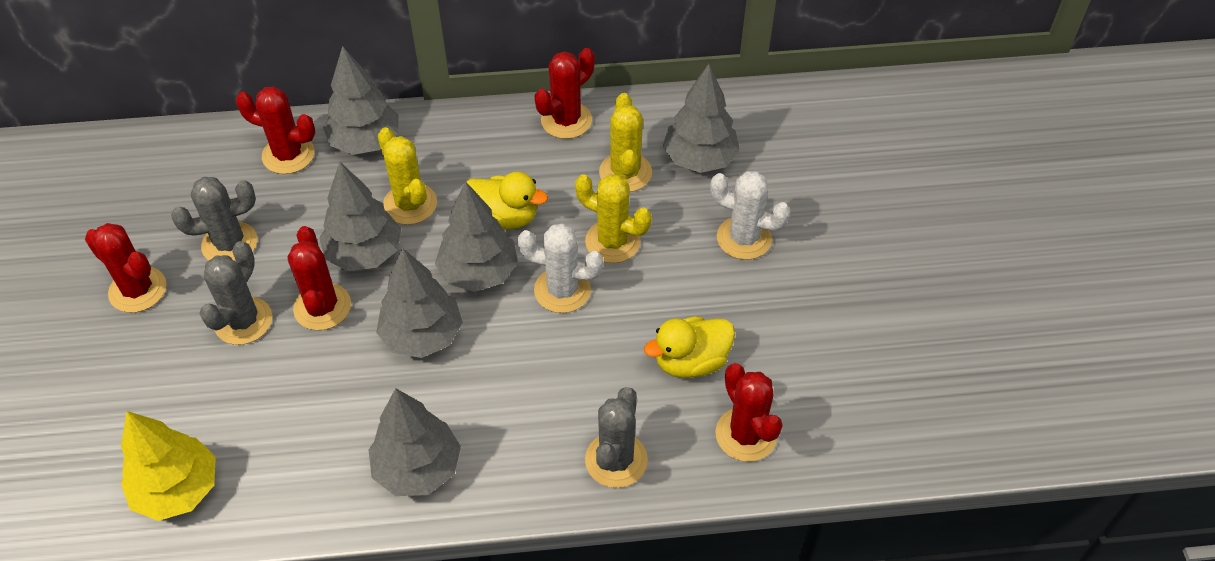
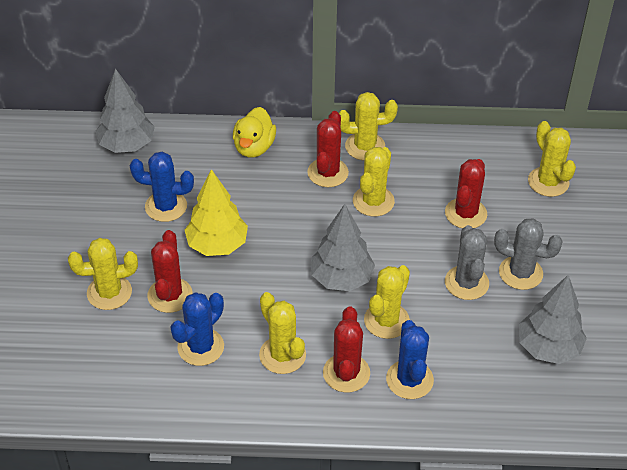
blue cactus: none = 0 -> [130,152,194,222] [171,292,224,366] [386,320,434,399] = 3
grey cactus: [171,177,257,261] [200,241,272,345] [585,387,648,488] = 3 -> [445,225,489,300] [494,218,563,290] = 2
grey tree: [319,162,401,271] [323,46,399,155] [369,388,461,496] [376,247,463,358] [435,181,518,292] [663,64,740,173] = 6 -> [96,68,155,153] [311,204,375,291] [519,275,587,364] = 3
red cactus: [85,223,166,313] [236,86,315,174] [288,226,351,330] [534,48,595,139] [715,363,783,462] = 5 -> [147,230,193,313] [307,111,349,187] [323,306,370,393] [445,159,487,228] = 4
white cactus: [517,223,603,313] [710,171,791,260] = 2 -> none = 0
yellow cactus: [378,127,437,225] [575,174,652,263] [599,93,652,192] = 3 -> [68,238,138,310] [259,292,306,374] [339,92,398,160] [353,147,395,217] [364,265,410,339] [528,121,576,197] = 6
yellow duck: [463,172,548,230] [644,316,735,378] = 2 -> [233,107,276,158] = 1

